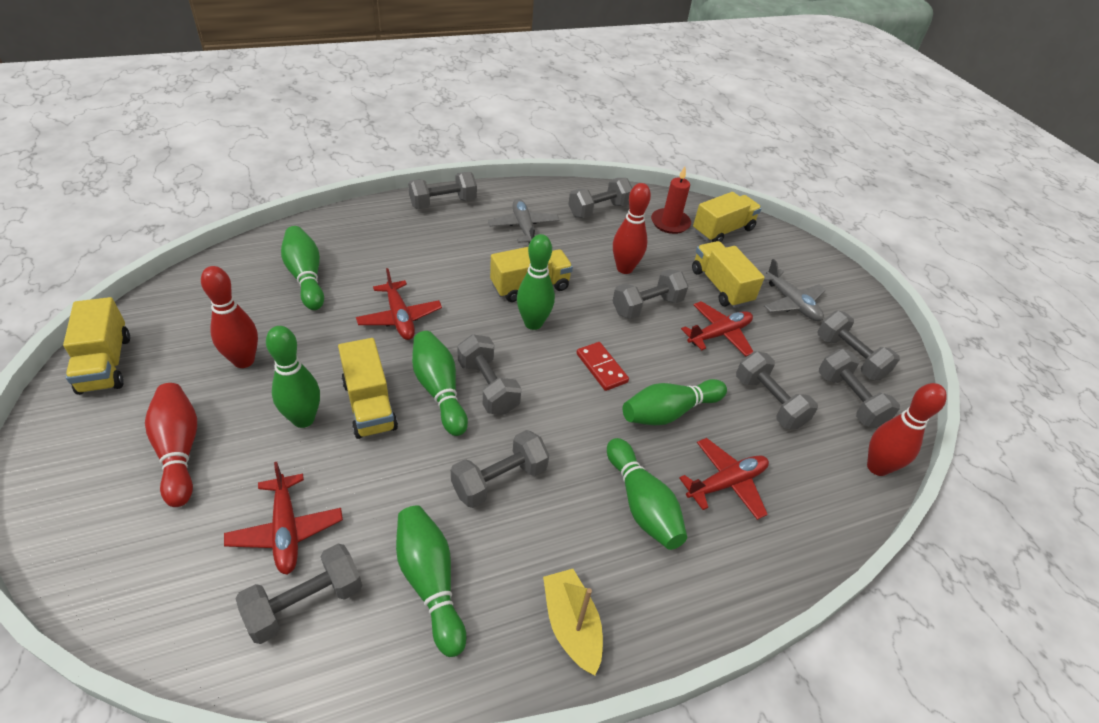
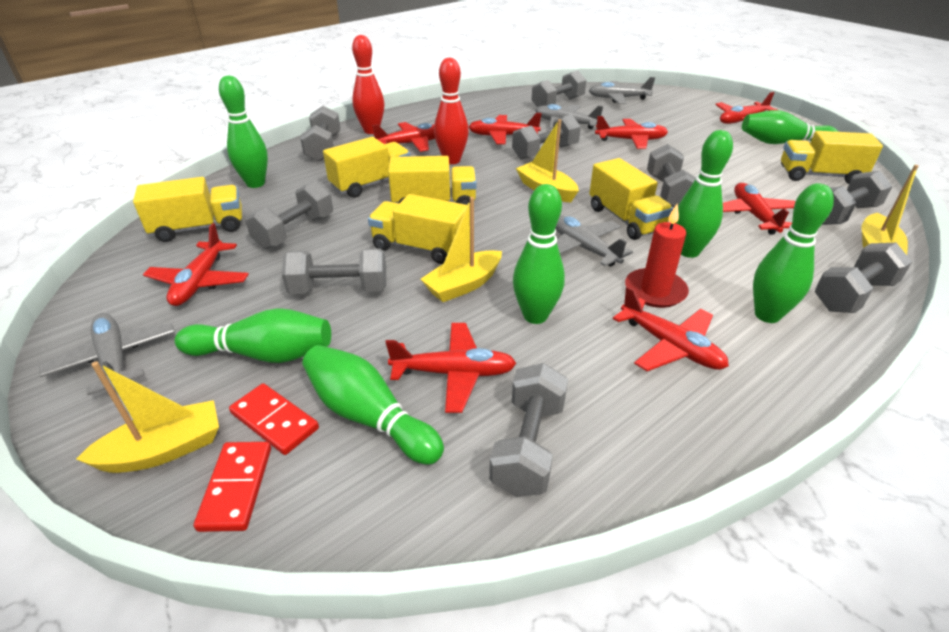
grey plane: [488,198,560,244] [764,259,826,321] = 2 -> [39,313,175,395] [535,104,603,129] [555,215,633,266] [589,77,655,104] = 4
red bowling pin: [145,383,197,507] [201,266,258,368] [613,183,651,274] [867,383,947,476] = 4 -> [352,35,384,134] [434,58,469,164] = 2
red domino: [577,342,629,391] = 1 -> [194,442,271,532] [229,383,319,455] = 2
red plane: [224,462,343,575] [356,268,442,340] [679,438,769,520] [681,301,754,356] = 4 -> [143,223,249,306] [372,122,435,152] [386,323,516,413] [469,113,542,144] [595,116,668,149] [613,286,729,371] [715,92,777,124] [723,183,795,235] = 8
yellow boat: [543,569,603,675] = 1 -> [76,361,219,473] [421,197,502,302] [516,119,579,203] [862,165,919,255] = 4
yellow truck: [63,297,130,395] [338,338,398,439] [490,247,573,302] [692,241,765,308] [693,192,762,242] = 5 -> [133,177,242,242] [323,137,411,198] [368,194,467,264] [388,156,477,205] [589,158,673,240] [781,131,883,184] = 6

